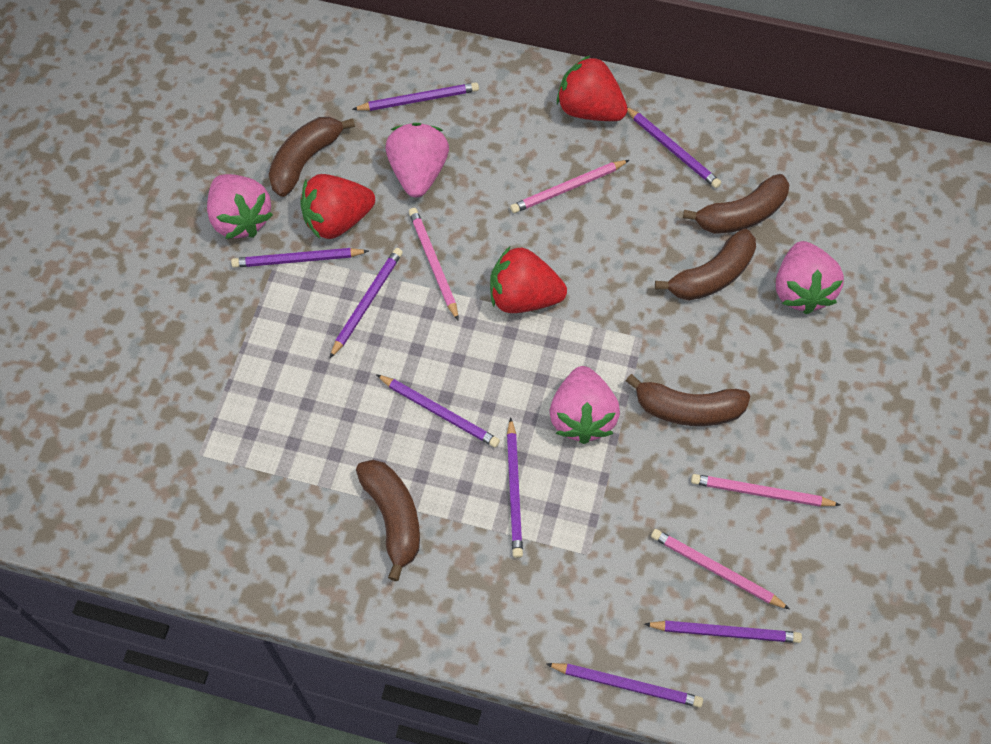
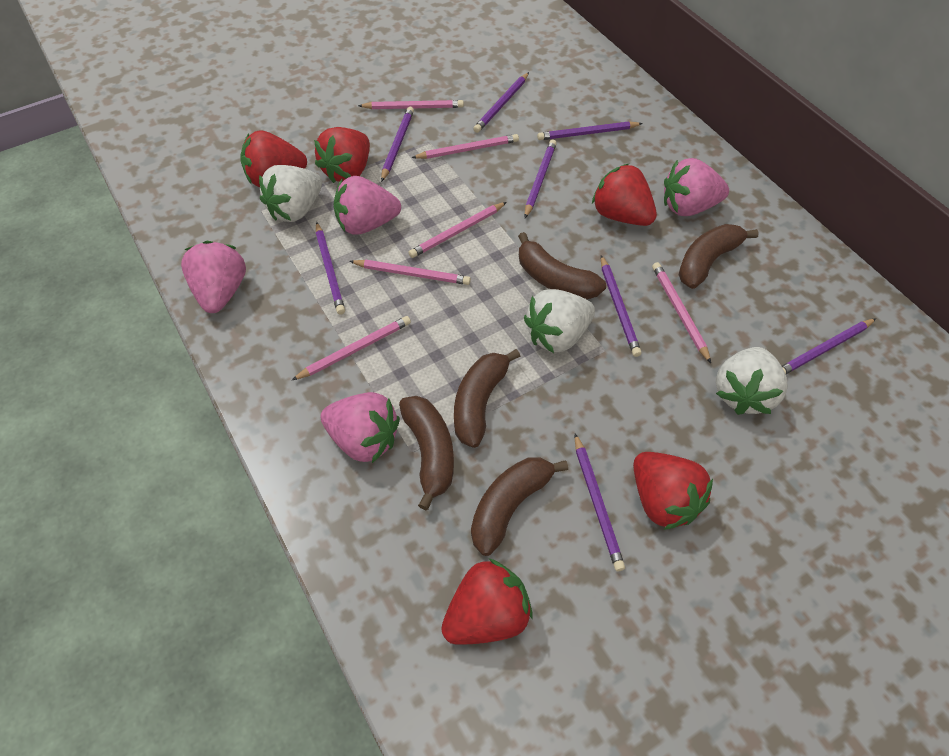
pink pencil: [409,208,459,321] [510,160,629,213] [651,529,790,609] [691,474,841,507] = 4 -> [292,316,411,380] [349,260,471,285] [358,100,464,109] [408,202,507,258] [411,134,519,159] [652,262,711,363] = 6
red strawberry: [300,174,375,239] [490,247,567,313] [557,55,628,121] = 3 -> [240,130,307,187] [314,127,370,183] [441,559,533,645] [592,164,657,226] [633,452,713,530] = 5
white strawberry: none = 0 -> [259,165,322,222] [524,289,595,353] [716,347,788,415] = 3

